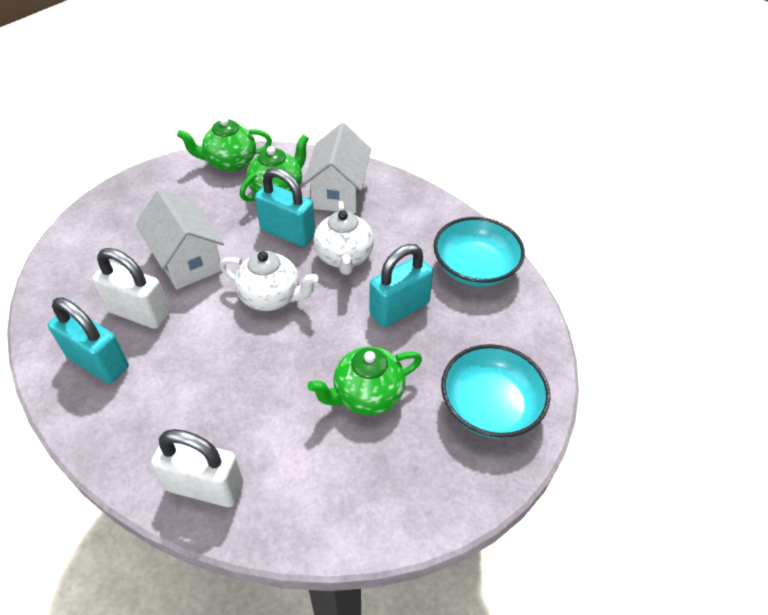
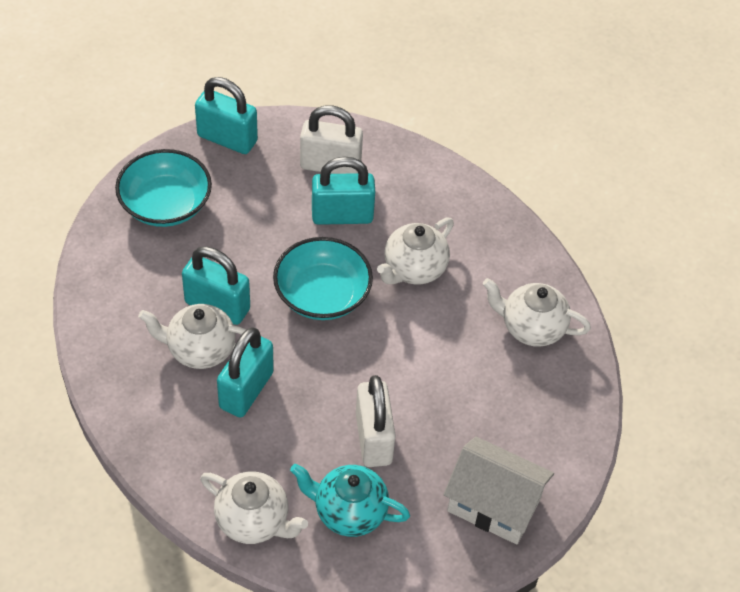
green teapot: [177,117,272,172] [240,135,309,202] [308,346,422,415] = 3 -> none = 0
turquoise padlock: [48,297,129,383] [255,168,315,247] [369,244,433,327] = 3 -> [182,247,250,325] [195,77,258,154] [217,327,274,418] [312,157,375,225] = 4
turquoise teapot: none = 0 -> [290,464,410,537] = 1
white house: [135,189,224,289] [303,123,371,213] = 2 -> [444,437,554,545] = 1
white teapot: [219,251,319,311] [313,201,374,275] = 2 -> [138,304,247,369] [200,472,308,544] [377,218,454,284] [483,278,591,347] = 4

